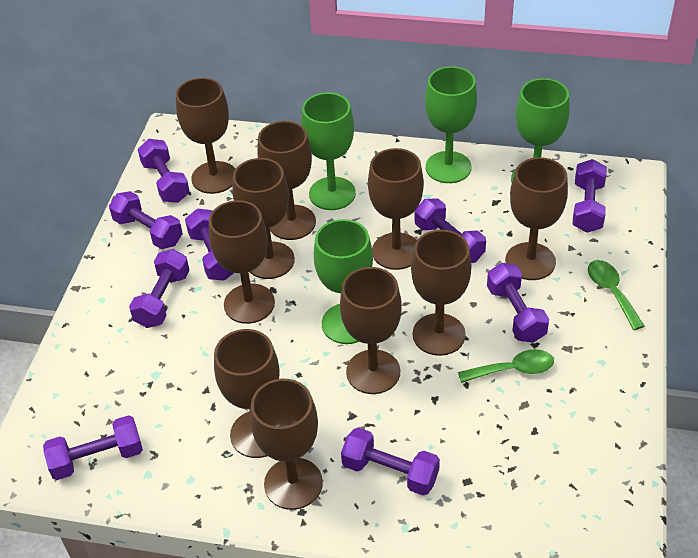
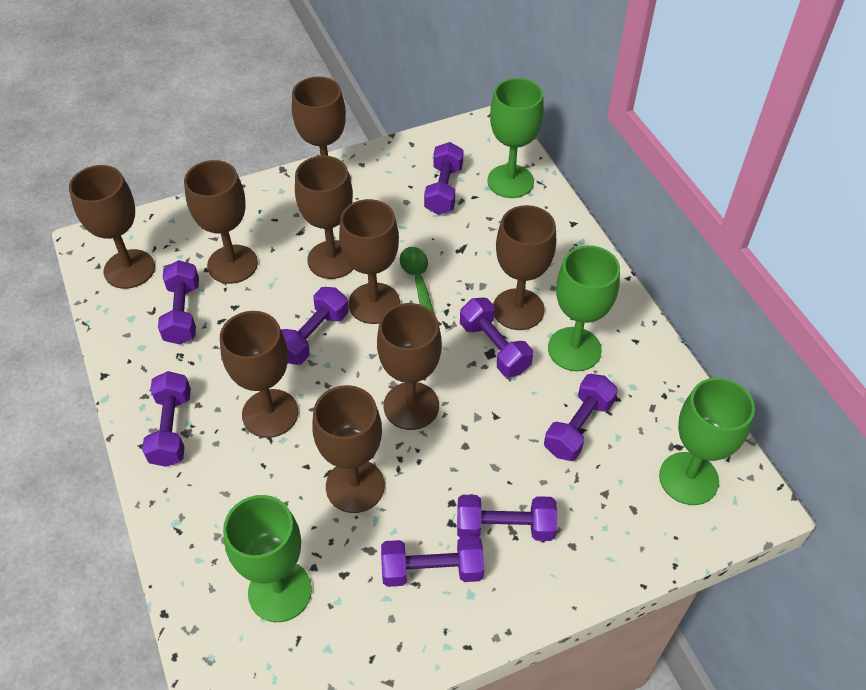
brown goblet: [176,78,235,194] [209,200,275,324] [214,329,280,458] [232,158,295,279] [250,379,323,510] [257,121,316,240] [340,267,402,394] [368,148,424,270] [411,230,471,356] [505,157,568,280] = 10 -> [69,165,155,289] [184,160,258,284] [220,311,298,438] [292,77,350,177] [295,156,353,279] [312,385,385,513] [339,199,400,324] [377,303,442,430] [493,205,556,330] = 9
green spoon: [458,349,554,383] [588,260,645,330] = 2 -> [400,247,434,313] = 1
purple dumbbell: [43,415,143,480] [109,191,183,249] [129,249,190,328] [138,139,190,203] [185,208,234,281] [341,428,440,495] [415,198,486,263] [487,263,549,343] [573,159,607,233] = 9 -> [142,371,191,467] [158,260,199,345] [281,287,349,365] [381,536,484,587] [424,142,464,215] [457,495,557,541] [460,298,533,377] [544,374,618,461] = 8

